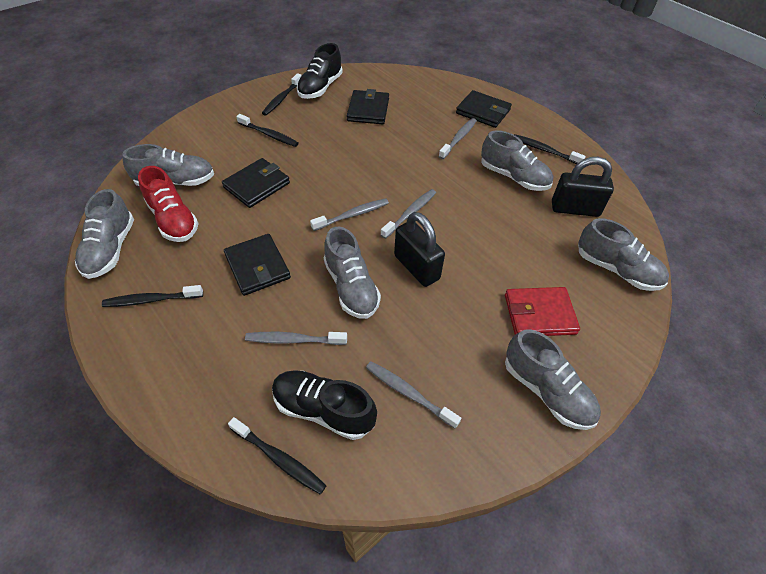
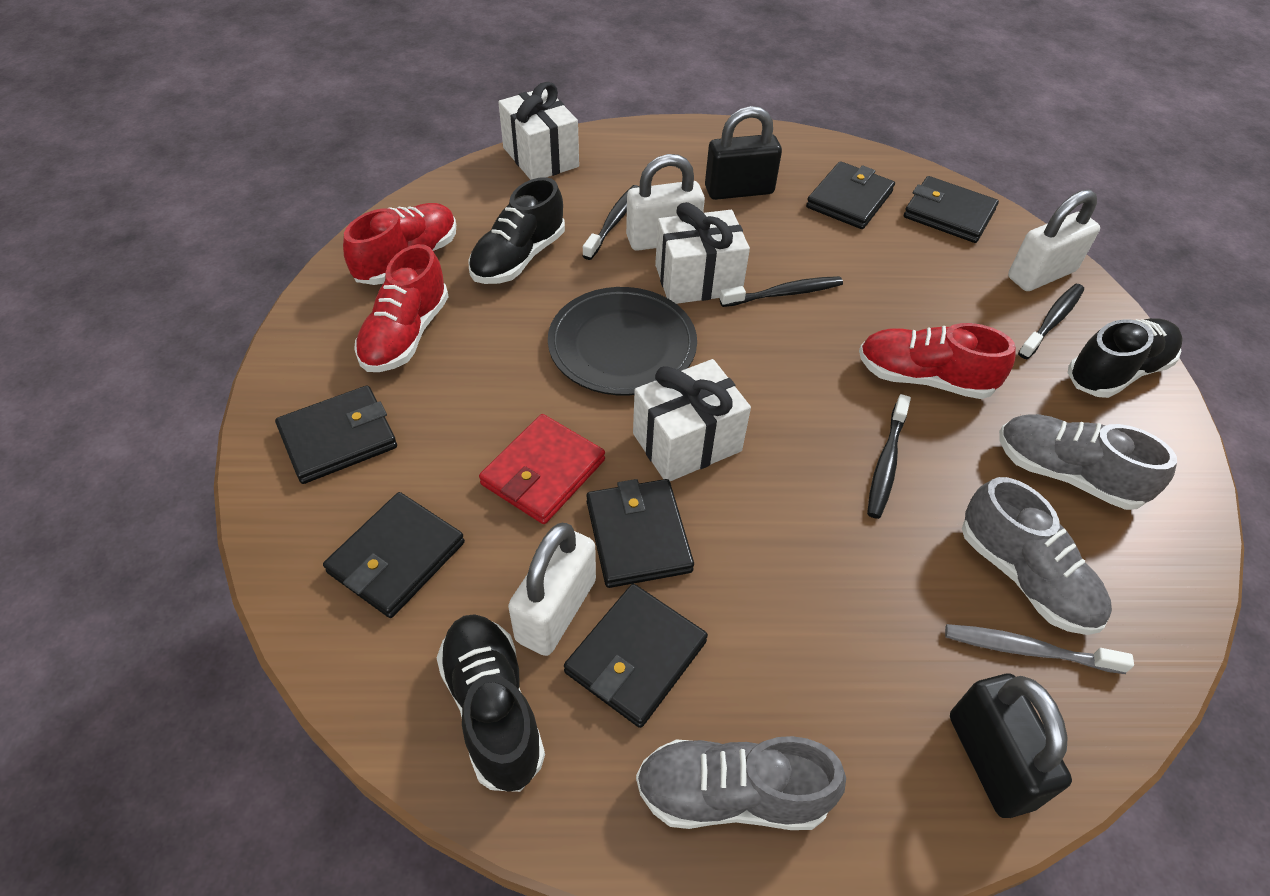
black plate: none = 0 -> [548,287,697,395] = 1
black shoe: [272,370,377,440] [297,43,343,99] = 2 -> [437,614,545,792] [468,177,565,284] [1068,318,1183,398] = 3
black toothbrush: [102,285,203,307] [228,417,327,494] [236,114,299,147] [262,73,302,116] [514,134,586,164] = 5 -> [582,185,639,260] [720,276,843,307] [867,394,911,519] [1018,284,1084,359] = 4
black wallet: [222,158,290,208] [224,234,291,296] [347,89,389,124] [456,90,512,128] = 4 -> [275,385,397,484] [323,492,465,618] [564,584,708,728] [586,479,694,588] [806,161,895,229] [904,176,999,243] = 6
grey shoe: [75,189,134,279] [122,144,214,186] [324,226,381,319] [481,130,553,191] [505,329,601,430] [578,218,669,291] = 6 -> [636,736,846,830] [962,477,1112,635] [999,414,1177,510] = 3
grey toothbrush: [245,332,347,345] [310,198,389,231] [366,361,461,428] [381,189,436,239] [438,118,477,159] = 5 -> [945,624,1134,674] = 1
red shoe: [138,166,199,242] = 1 -> [343,203,456,285] [354,244,449,372] [859,323,1016,399] = 3
white gift: none = 0 -> [498,82,579,180] [633,359,751,481] [655,202,750,304] = 3
white padlock: none = 0 -> [508,523,596,656] [626,154,705,251] [1008,189,1100,291] = 3

